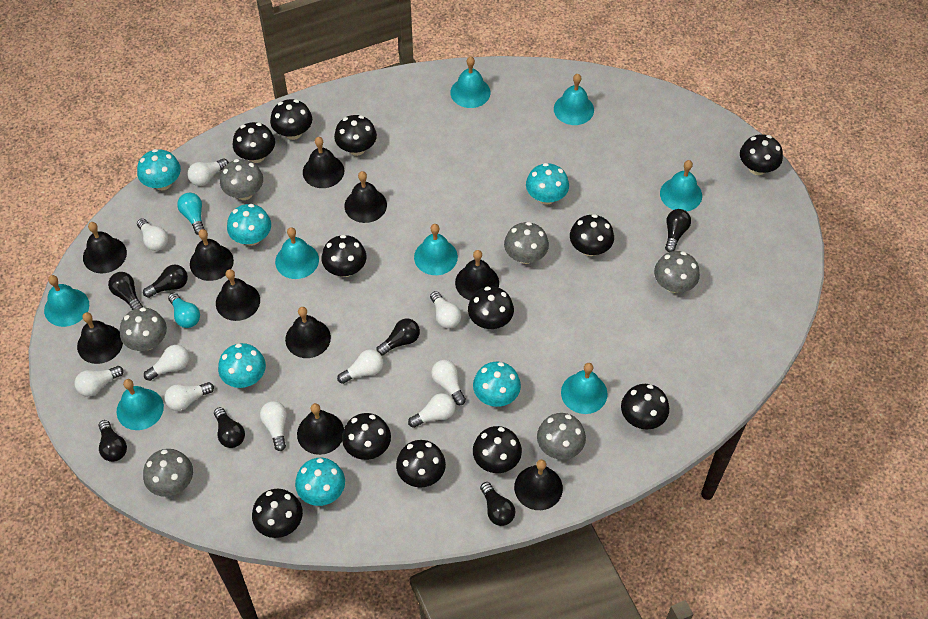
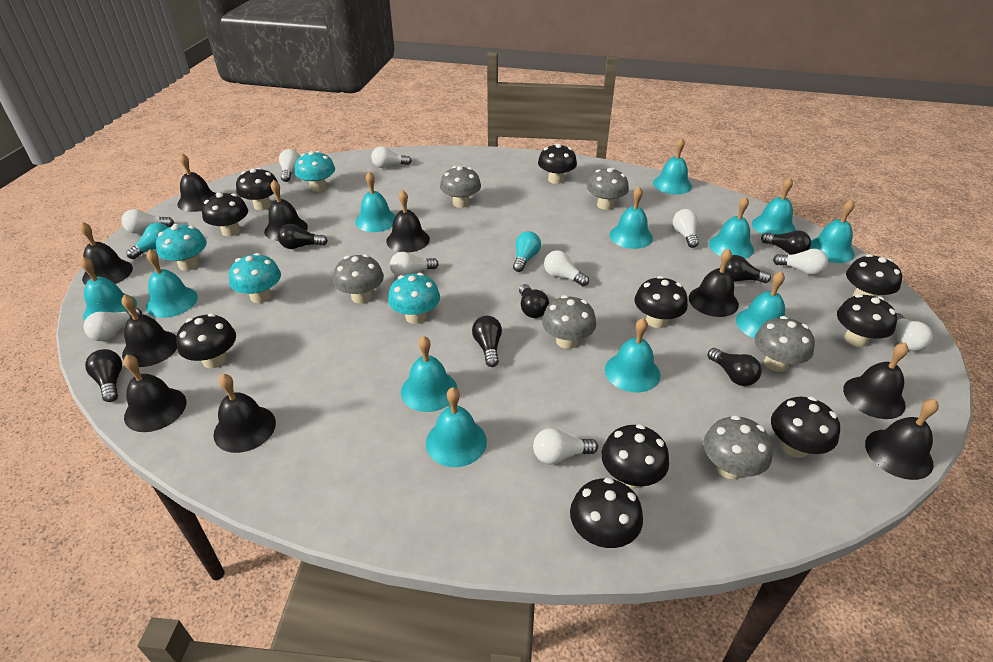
black mushroom: [233,122,275,163] [252,489,303,538] [270,99,312,140] [321,235,367,277] [334,115,377,156] [342,413,391,460] [396,440,446,488] [468,287,514,329] [473,426,522,473] [570,214,614,256] [621,384,669,429] [740,134,783,175] = 12 -> [176,313,236,368] [202,193,248,236] [236,168,278,210] [538,144,577,184] [570,478,643,548] [601,424,669,489] [634,276,688,328] [771,396,840,458] [837,294,897,347] [846,254,902,297] = 10
turquoise bell: [44,275,89,327] [117,379,164,430] [275,227,319,279] [414,224,458,275] [450,57,491,108] [554,74,594,125] [561,363,608,414] [660,160,702,211] = 8 -> [80,257,137,321] [146,249,198,318] [355,172,396,232] [401,336,458,412] [426,387,487,467] [605,318,660,392] [610,187,653,249] [653,138,692,195] [709,197,754,259] [736,271,785,339] [752,178,796,235] [810,200,855,263] = 12
turquoise mushroom: [137,149,181,190] [218,343,266,388] [227,204,271,246] [295,458,345,506] [473,362,521,407] [526,163,569,205] = 6 -> [156,224,207,271] [229,253,281,303] [295,151,335,192] [388,273,440,324] = 4

